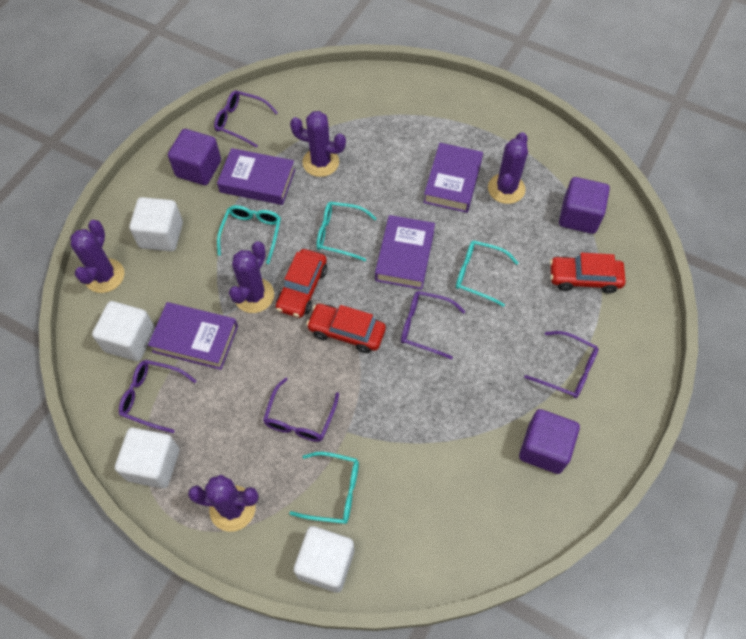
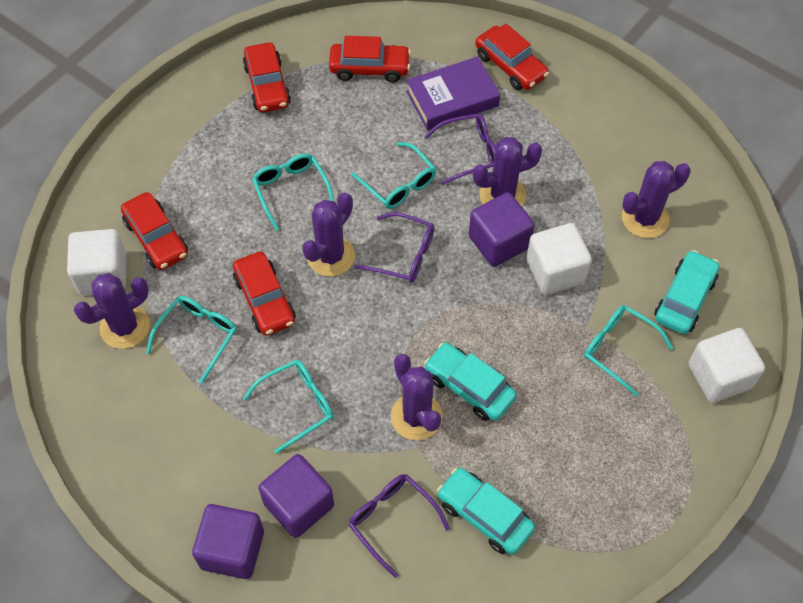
purple book: [148,302,238,370] [217,148,295,205] [375,215,435,290] [423,143,483,213] = 4 -> [406,56,500,130] = 1
purple glasses: [119,360,197,433] [214,91,278,148] [263,377,339,442] [401,291,466,359] [524,331,599,398] = 5 -> [348,474,450,578] [355,212,434,283] [424,113,495,185] = 3
red car: [276,249,327,318] [306,304,386,353] [550,253,626,294] = 3 -> [121,192,188,270] [233,252,295,336] [243,42,291,112] [329,36,411,82] [475,24,549,90] = 5
turquoise car: none = 0 -> [424,343,517,421] [437,467,535,555] [654,250,719,334] = 3
turquoise glasses: [217,205,281,264] [289,452,359,524] [317,202,377,261] [456,241,518,307] = 4 -> [146,296,237,384] [243,360,333,454] [252,154,334,231] [351,142,436,209] [584,305,673,397] = 5
white cube: [92,301,155,361] [115,428,179,488] [129,197,183,251] [293,526,354,593] = 4 -> [67,229,127,295] [526,223,592,295] [688,328,765,403] = 3

